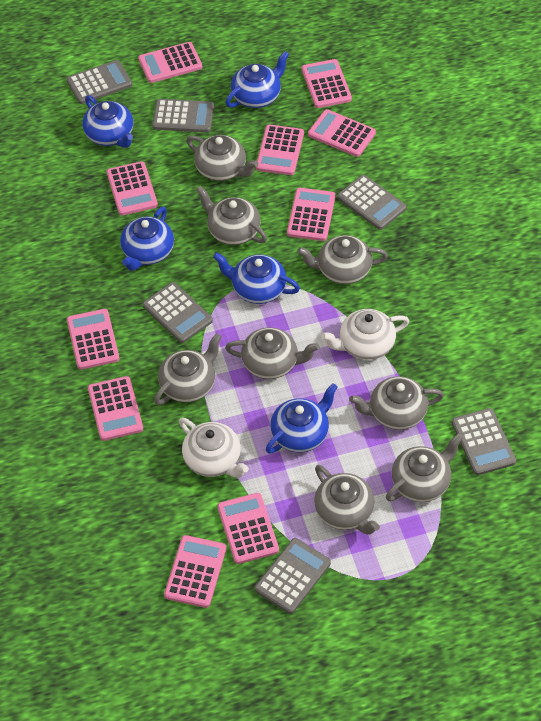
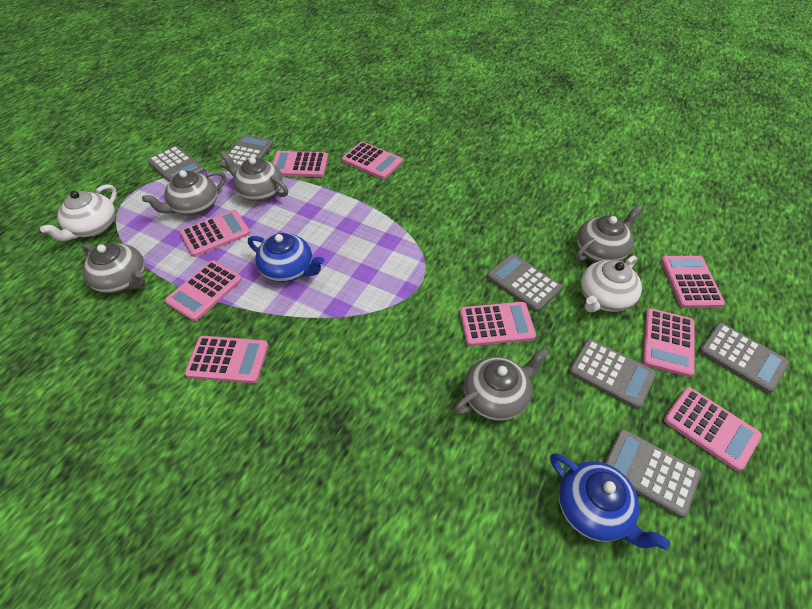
blue teapot: [82,95,133,148] [120,206,174,271] [213,252,300,304] [226,51,289,108] [266,383,338,454] = 5 -> [248,233,324,282] [550,453,670,550] = 2
grey teapot: [154,333,222,405] [186,135,259,181] [196,186,267,245] [225,327,319,379] [297,235,388,284] [314,465,380,535] [349,376,444,430] [386,434,463,502] = 8 -> [82,243,145,293] [142,170,226,215] [220,151,288,202] [454,347,549,421] [576,205,643,262] = 5
pink calculator: [67,309,120,370] [88,376,143,441] [107,161,158,216] [138,42,202,83] [164,535,226,608] [217,493,279,564] [256,125,304,175] [287,188,336,241] [302,59,352,108] [308,109,376,157] = 10 -> [165,260,242,321] [180,210,250,257] [185,336,268,383] [272,151,328,177] [342,142,403,179] [460,302,536,346] [642,308,694,377] [661,256,725,308] [664,387,762,472] = 9

